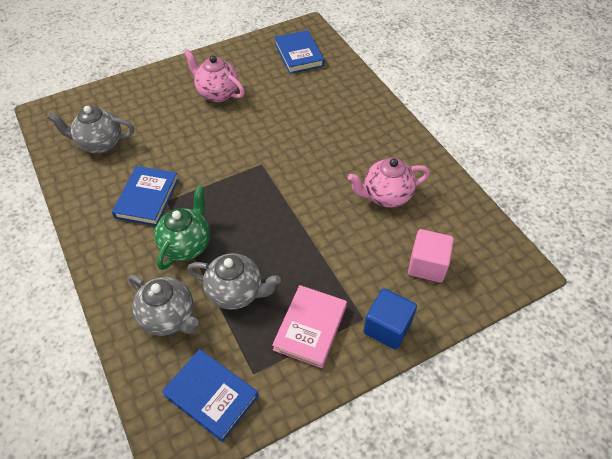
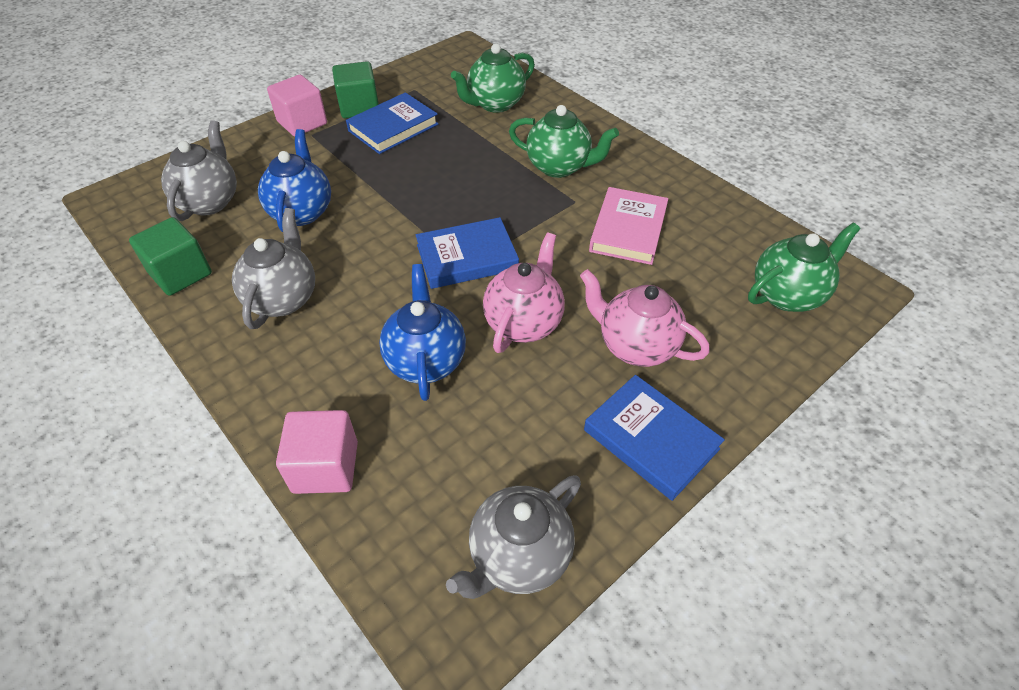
blue cube: [363,288,417,350] = 1 -> none = 0
blue teapot: none = 0 -> [258,129,331,232] [379,264,466,401] = 2
green cube: none = 0 -> [129,217,212,296] [332,61,379,119] = 2
green teapot: [154,185,210,270] = 1 -> [451,44,535,113] [509,105,619,178] [748,222,861,312] = 3
pink cube: [408,229,454,283] = 1 -> [267,75,327,137] [276,410,358,494] = 2

